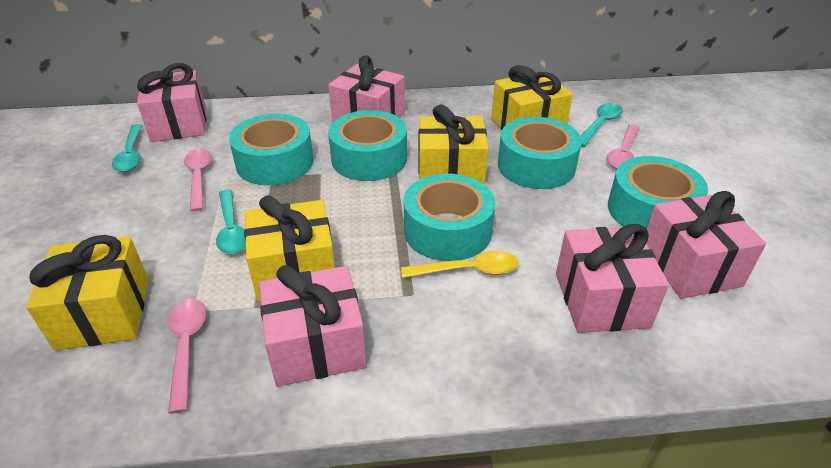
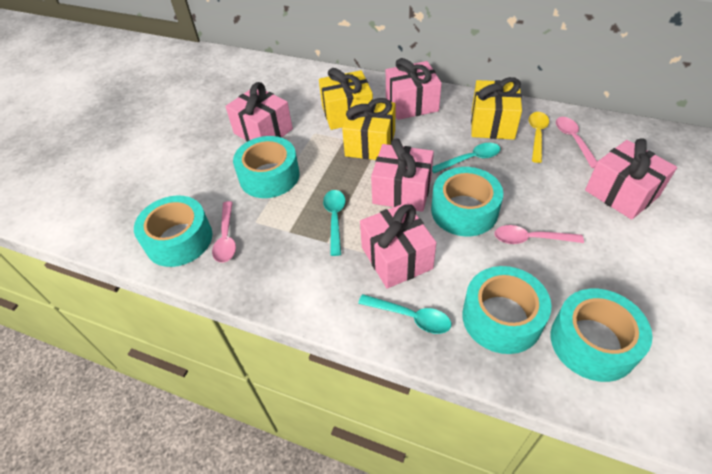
yellow gift: [26,235,149,351] [244,195,335,301] [418,105,488,185] [491,65,573,130] = 4 -> [319,68,373,130] [342,98,396,160] [471,77,522,140] = 3

